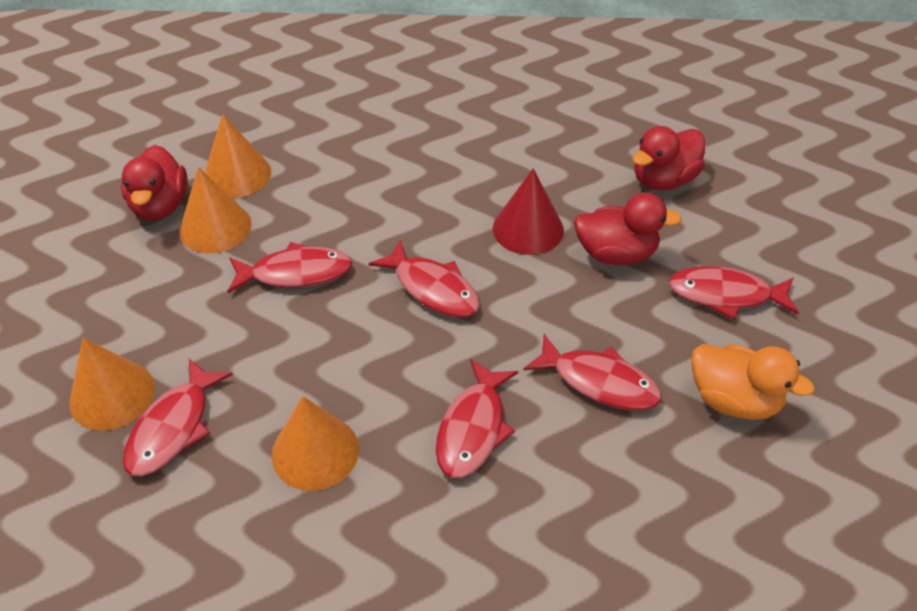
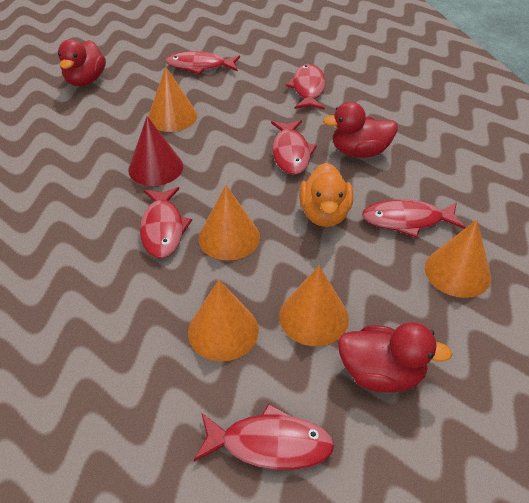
orange cone: [70,337,155,431] [180,167,252,253] [205,114,271,198] [272,396,359,491] = 4 -> [148,67,197,132] [188,280,259,361] [198,185,260,261] [279,265,349,346] [425,220,491,298] = 5

